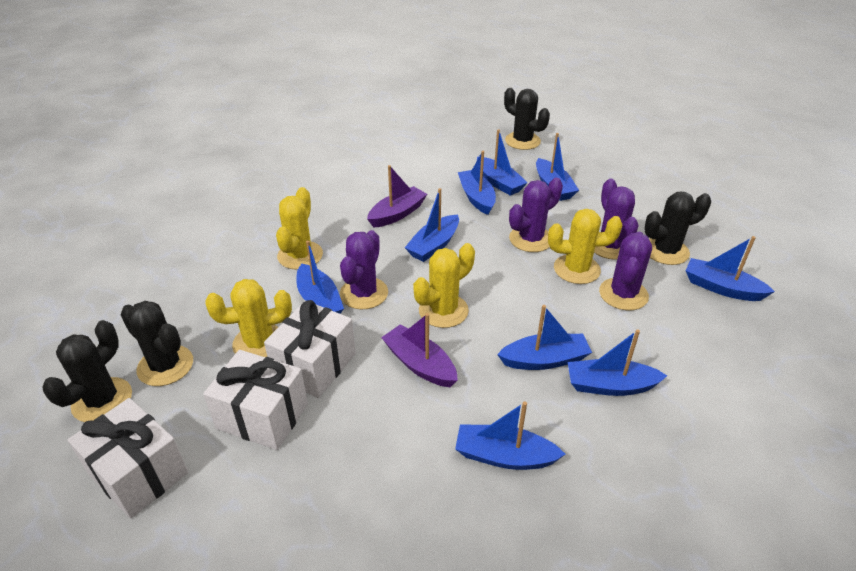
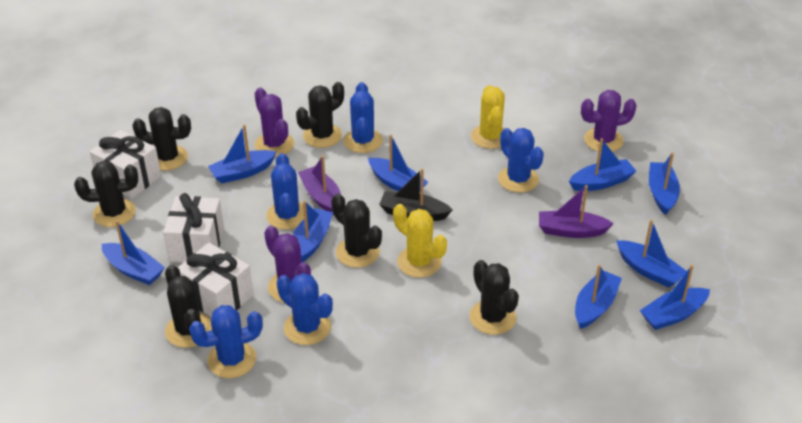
black boat: none = 0 -> [379,168,452,221] = 1
black cactus: [42,320,132,422] [120,301,193,386] [504,88,550,150] [644,192,711,265] = 4 -> [74,161,138,227] [132,107,191,171] [165,265,212,348] [296,82,344,148] [331,194,382,268] [470,260,519,335] = 6
blue cactus: none = 0 -> [189,305,263,378] [266,153,304,229] [277,273,333,345] [343,82,383,153] [498,128,544,193] = 5
purple cactus: [340,230,388,309] [509,178,563,252] [594,179,638,259] [599,232,652,310] = 4 -> [254,88,294,157] [264,226,311,303] [581,90,637,152] = 3
yellow cactus: [205,279,292,357] [276,187,323,270] [413,243,475,328] [548,209,622,284] = 4 -> [393,204,447,278] [471,85,505,149] = 2

